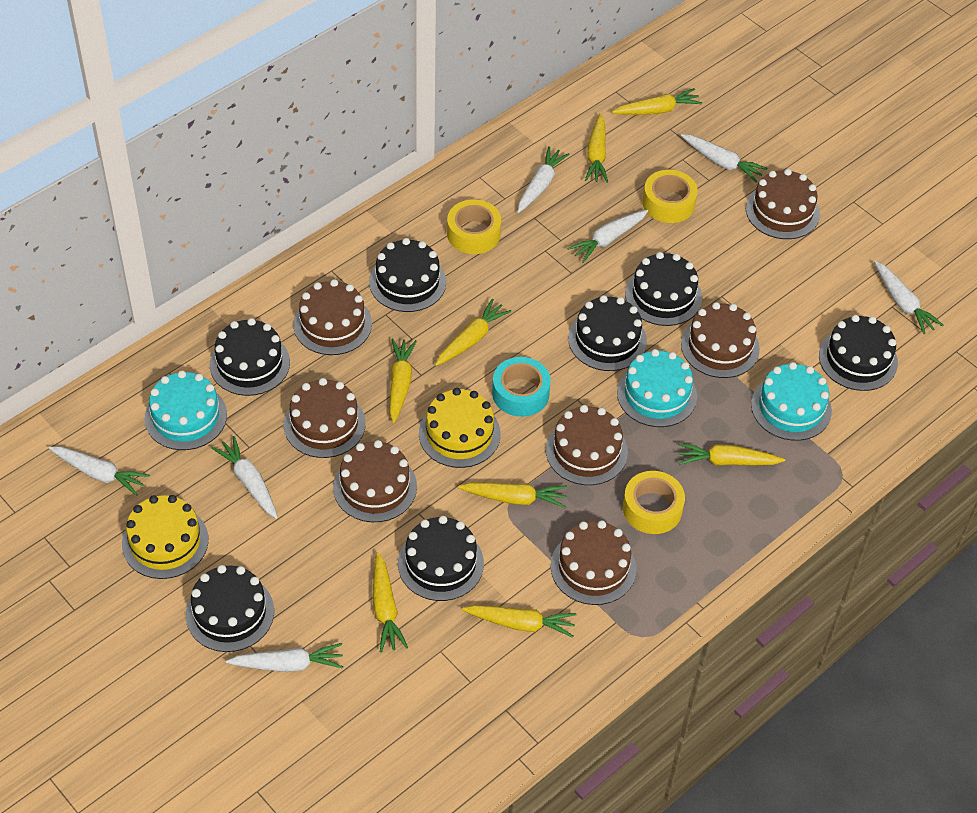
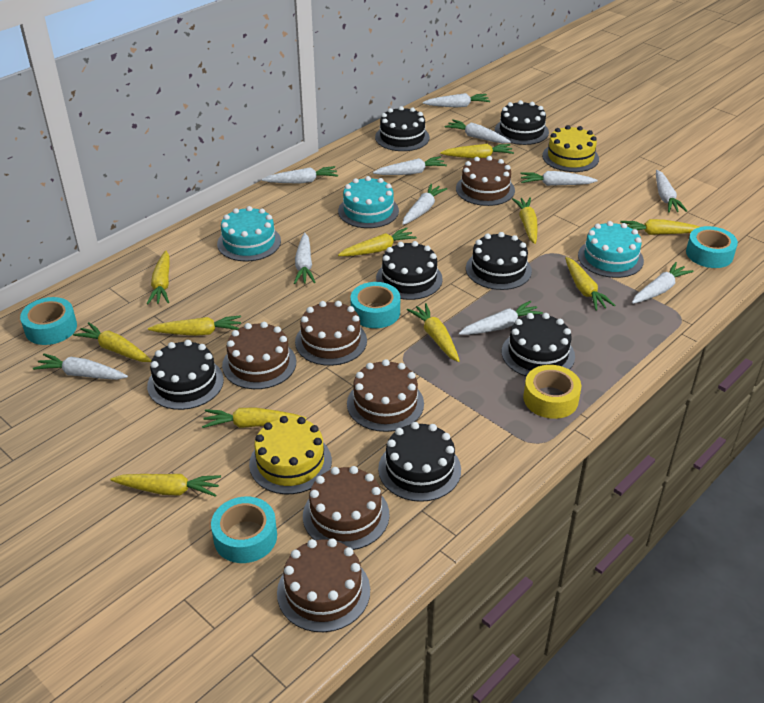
brown cake: [284,378,366,458] [293,279,372,355] [333,440,417,522] [546,405,628,485] [551,520,637,605] [681,302,760,378] [746,169,820,239] = 7 -> [222,322,296,389] [277,538,370,632] [295,301,367,366] [303,466,389,550] [347,359,424,432] [456,156,515,206] = 6
turquoise tape: [492,357,551,417] = 1 -> [20,297,77,345] [211,497,277,563] [350,282,400,328] [686,226,738,268] = 4
white carrot: [49,447,150,496] [212,436,278,519] [226,643,343,672] [518,146,570,213] [567,210,648,263] [681,134,767,182] [874,261,943,335] = 7 -> [33,354,128,380] [262,166,338,183] [294,233,316,284] [373,156,447,175] [402,184,447,225] [423,93,490,107] [445,119,511,144] [459,301,543,335] [520,171,598,186] [632,262,693,304] [656,170,687,212] = 11
yellow carrot: [373,552,408,652] [389,338,417,423] [435,299,511,366] [458,483,567,508] [462,605,577,638] [585,113,608,183] [612,88,702,115] [678,443,785,466] = 8 -> [73,322,152,362] [110,474,221,497] [147,251,170,304] [148,315,241,336] [202,407,306,428] [338,228,417,256] [407,303,460,362] [440,144,514,158] [512,197,538,244] [565,257,616,311] [620,219,699,235] = 11
yellow tape: [447,199,501,254] [623,471,685,534] [643,170,698,223] = 3 -> [523,365,581,419] = 1

